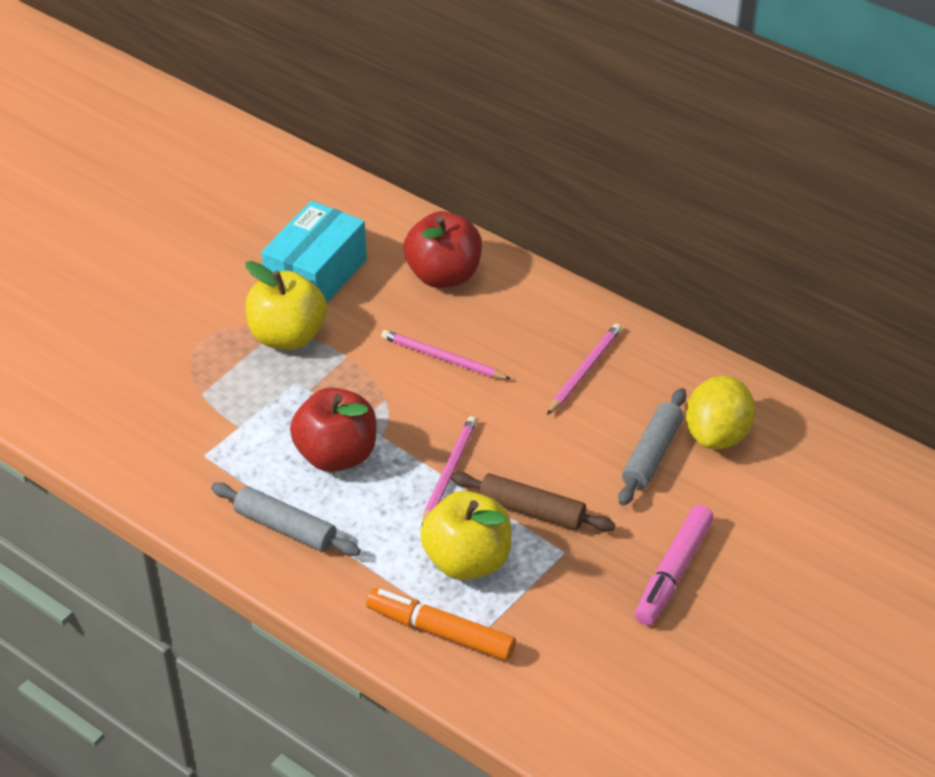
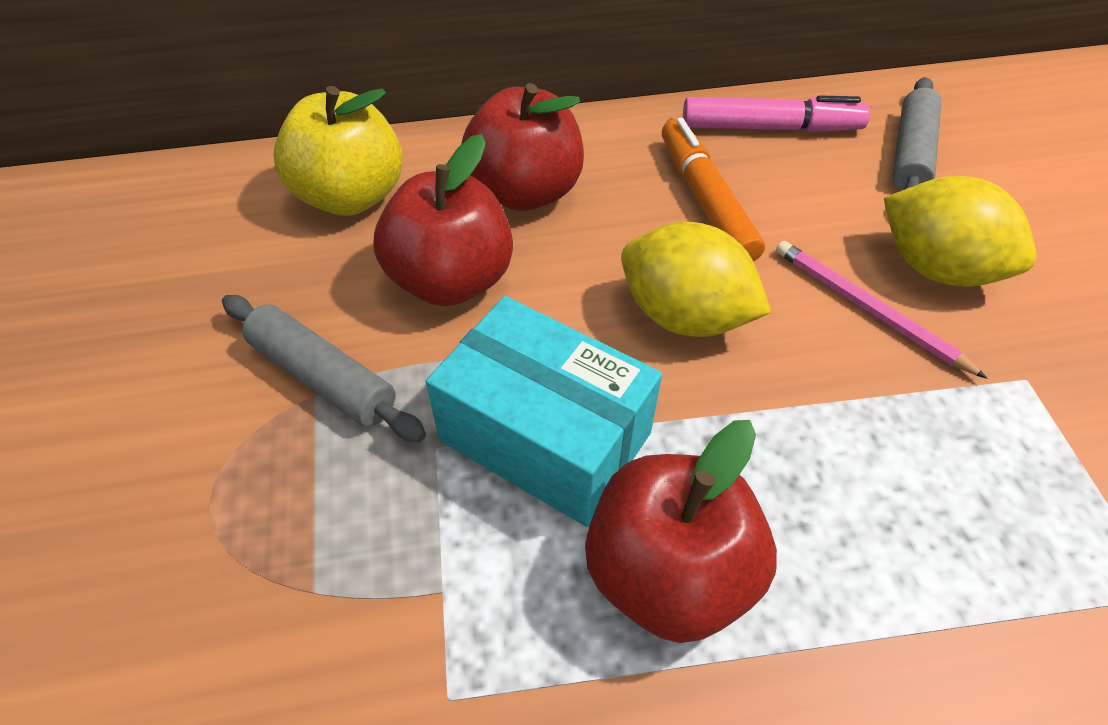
brown rolling pin: [451,472,615,532] = 1 -> none = 0
pink pencil: [381,330,512,380] [422,416,477,525] [547,324,621,415] = 3 -> [776,241,987,379] = 1
red apple: [290,387,377,472] [403,211,482,288] = 2 -> [374,134,513,306] [461,83,584,211] [585,420,777,643] = 3
yellow apple: [245,261,327,350] [420,491,512,580] = 2 -> [273,86,403,216] = 1
yellow lemon: [686,376,755,449] = 1 -> [621,222,772,337] [884,176,1037,287] = 2

